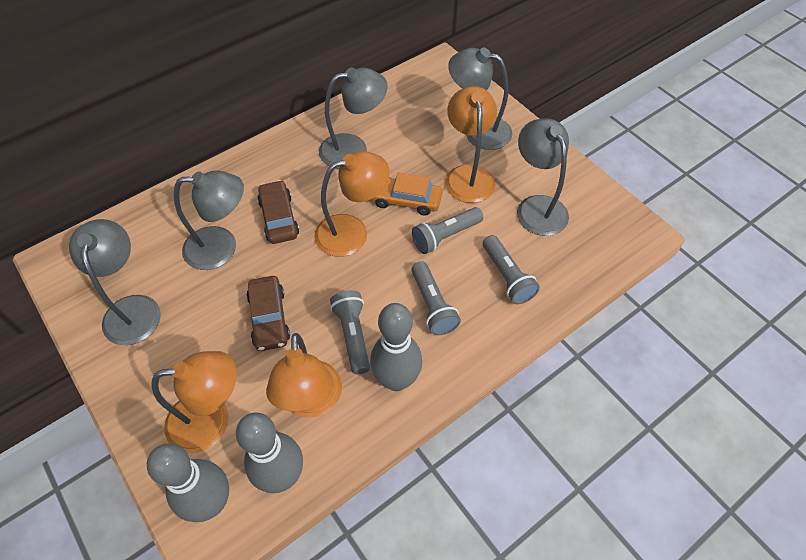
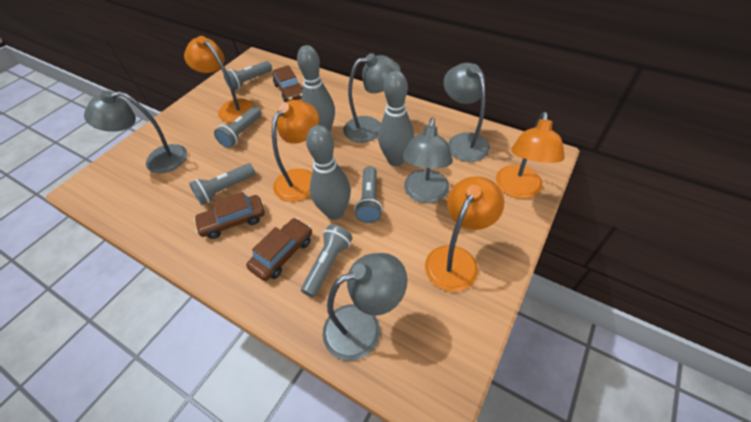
brown car: [247,276,290,351] [257,180,299,244] = 2 -> [194,192,265,239] [246,218,312,281] [273,65,303,102] = 3
grey flashlight: [330,290,370,374] [411,261,461,335] [412,207,483,254] [483,235,540,304] = 4 -> [189,163,255,205] [214,106,262,148] [223,61,272,90] [301,224,353,297] [354,166,383,223] = 5
orange car: [370,172,442,216] = 1 -> none = 0

